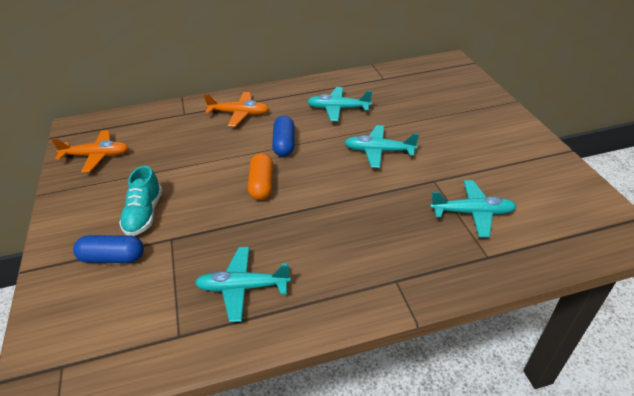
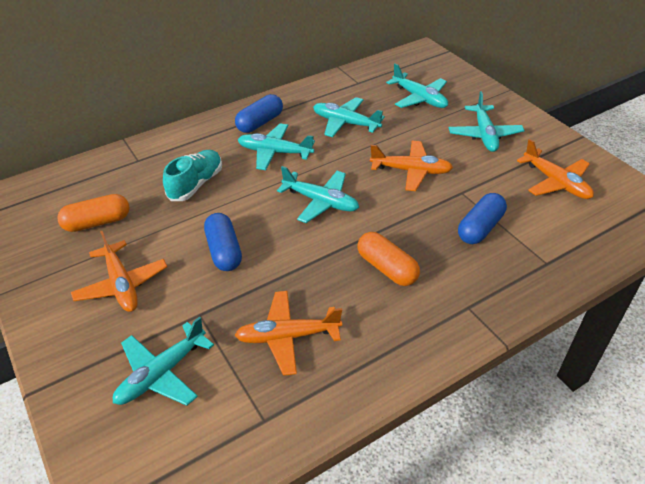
blue capsule: [73,235,144,263] [272,116,295,157] = 2 -> [204,213,242,271] [235,94,283,133] [458,193,507,244] = 3
orange capsule: [248,153,273,200] = 1 -> [57,194,130,232] [358,232,420,286] = 2
orange plane: [51,130,129,173] [204,92,269,127] = 2 -> [71,231,167,312] [235,291,342,376] [370,140,453,191] [517,139,594,199] = 4
turquoise plane: [195,247,291,322] [307,87,372,121] [344,125,419,168] [430,180,517,237] = 4 -> [113,317,214,406] [238,123,315,170] [277,166,359,223] [313,97,385,137] [386,63,448,108] [449,91,525,152] = 6

